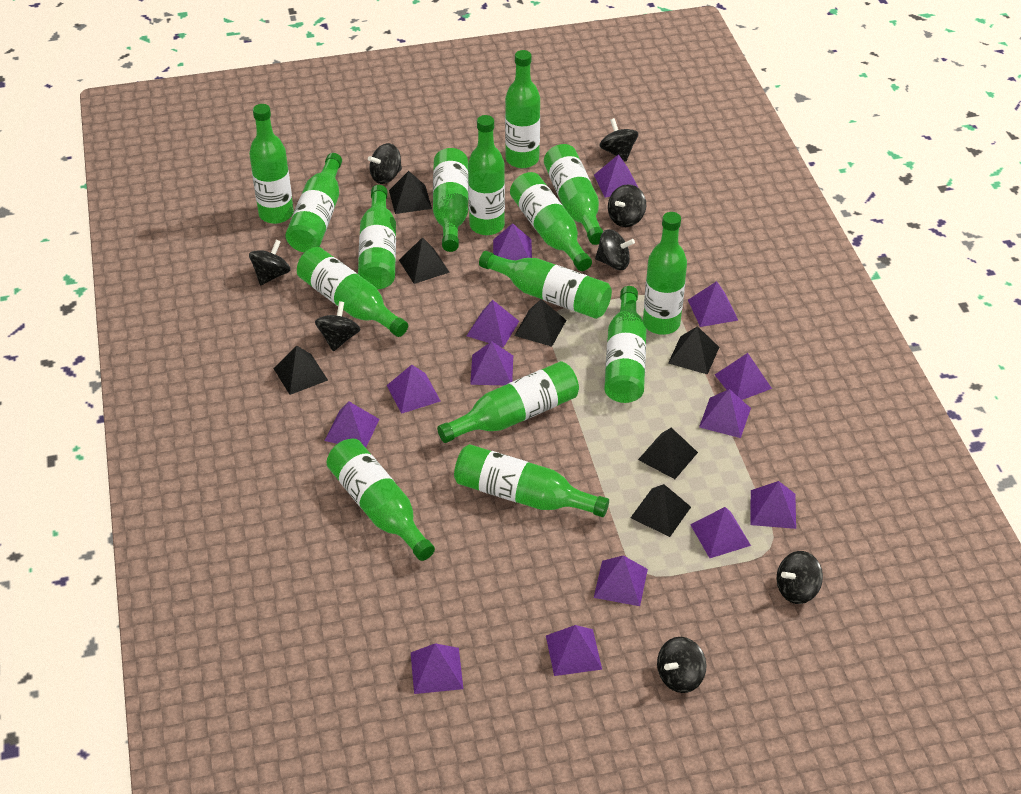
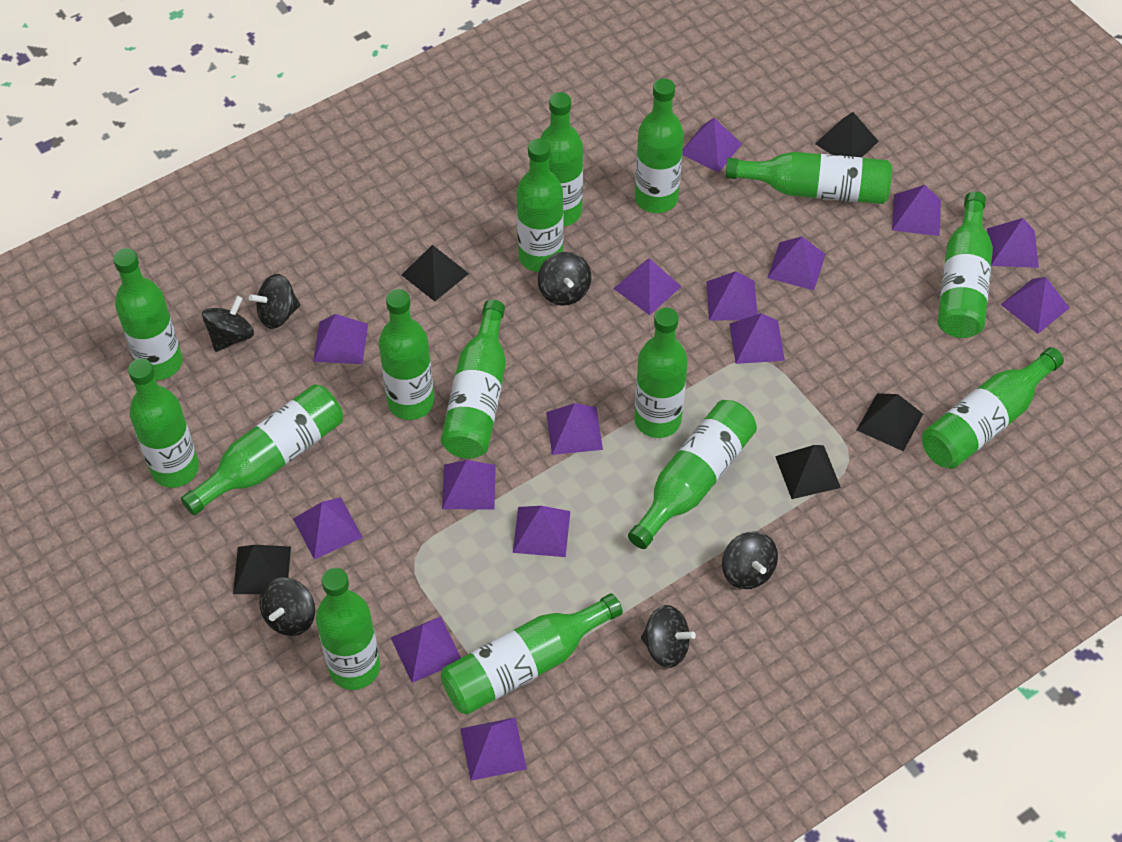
black pyramid: [273,346,328,395] [389,171,432,214] [399,237,450,284] [514,299,566,347] [630,484,691,537] [638,428,698,479] [668,326,719,375] = 7 -> [233,545,291,594] [402,245,469,301] [775,445,841,499] [815,112,879,157] [857,393,923,451] = 5
black spinning top: [249,240,291,286] [315,301,360,351] [368,143,402,184] [595,229,635,270] [599,118,638,162] [608,184,646,227] [657,637,706,693] [777,551,823,604] = 8 -> [202,296,254,352] [249,274,300,329] [259,577,315,636] [538,252,591,306] [641,605,696,668] [722,531,778,589] = 6
purple pyramid: [324,402,379,448] [387,365,441,414] [411,643,463,694] [467,300,519,347] [470,341,513,385] [493,223,532,260] [546,625,602,676] [594,154,638,198] [594,555,648,606] [688,281,738,327] [690,507,751,558] [699,389,751,438] [715,353,772,400] [751,481,796,529] = 14 -> [293,497,363,559] [313,314,368,364] [391,616,461,683] [442,460,496,510] [460,718,527,781] [513,506,570,557] [546,403,603,455] [614,258,681,315] [682,118,742,173] [706,271,757,321] [729,313,785,364] [767,236,826,290] [892,185,941,236] [987,218,1039,268] [1000,277,1069,334] = 15

